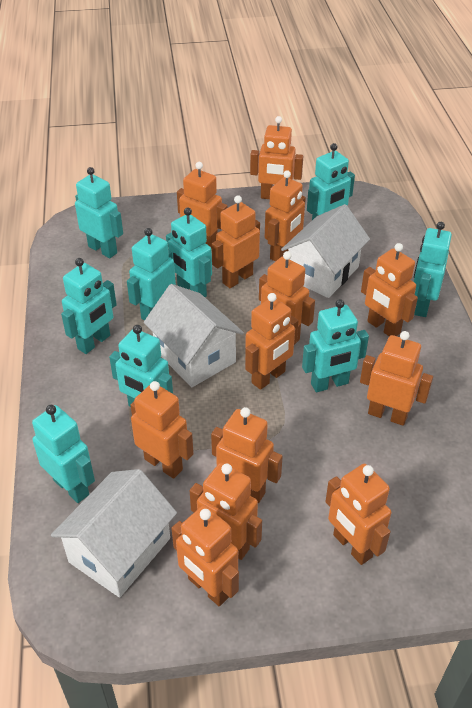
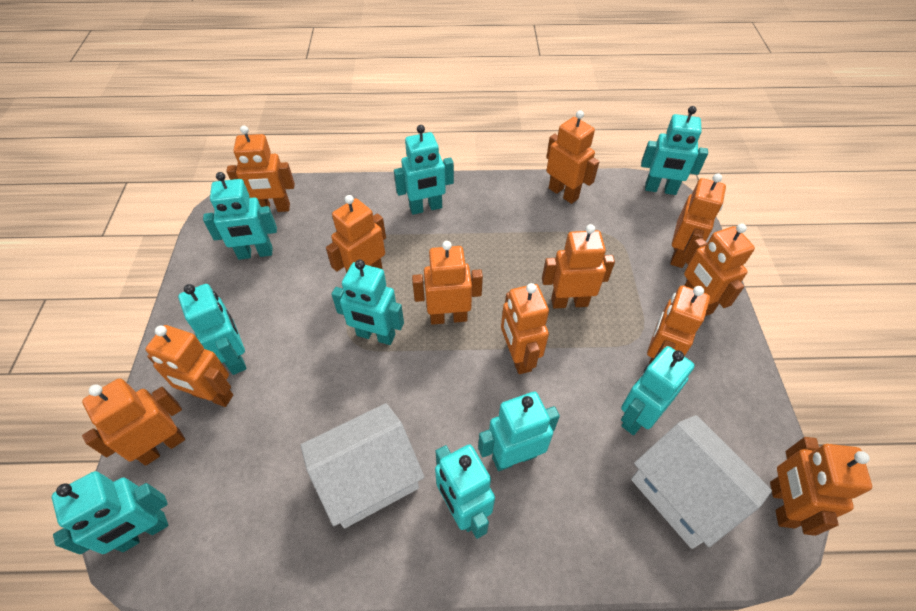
orange robot: [130,381,194,479] [171,505,239,606] [177,162,228,249] [190,463,262,560] [211,407,283,503] [212,195,260,288] [245,293,299,390] [250,116,303,199] [259,251,315,345] [265,170,306,262] [325,464,391,565] [360,331,433,426] [361,243,418,336] = 13 -> [82,378,185,466] [145,325,233,407] [226,125,295,212] [326,195,386,273] [412,241,483,325] [501,283,549,374] [542,224,615,309] [546,110,599,204] [647,285,710,364] [670,173,726,268] [684,224,755,316] [770,437,872,536] = 12
white house: [51,469,177,598] [144,284,244,387] [281,204,370,298] = 3 -> [301,403,425,529] [631,415,772,549] = 2

